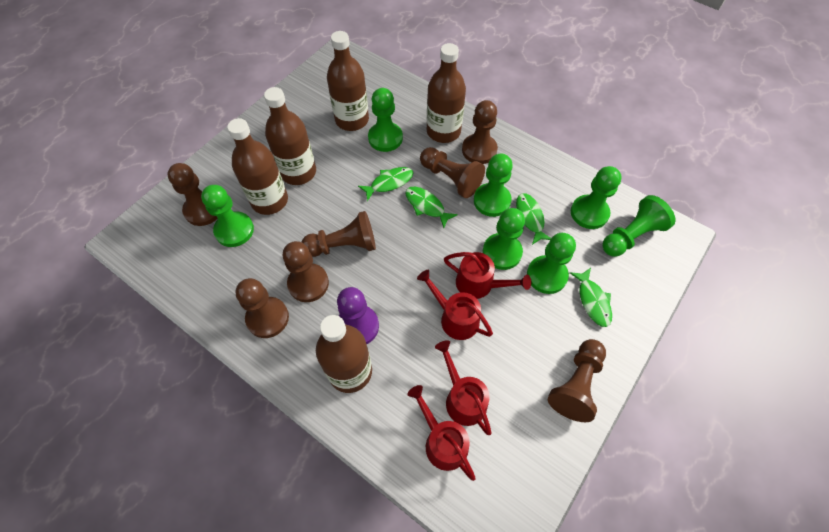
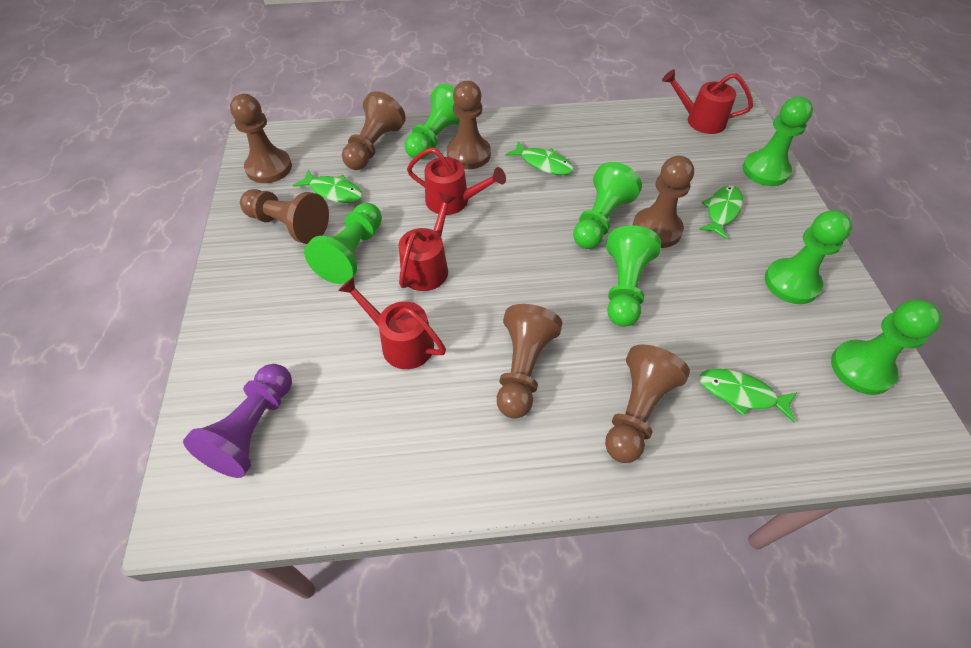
brown bottle: [227,118,288,215] [264,87,316,185] [316,315,372,393] [327,31,369,131] [427,43,466,143] = 5 -> none = 0

